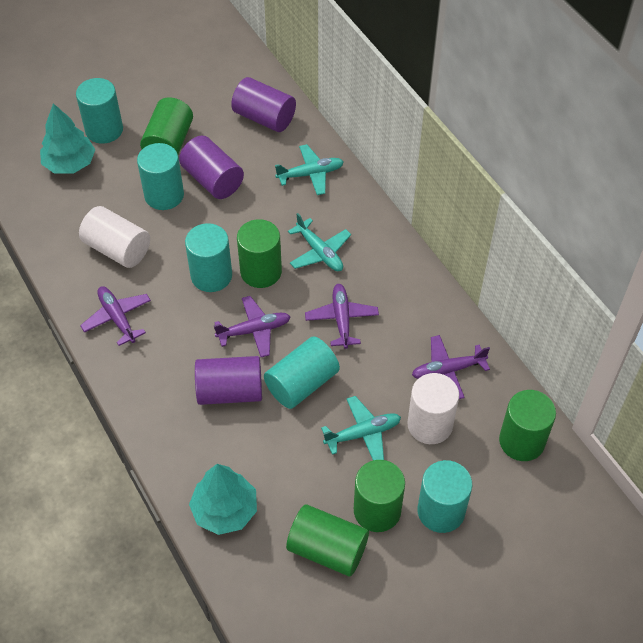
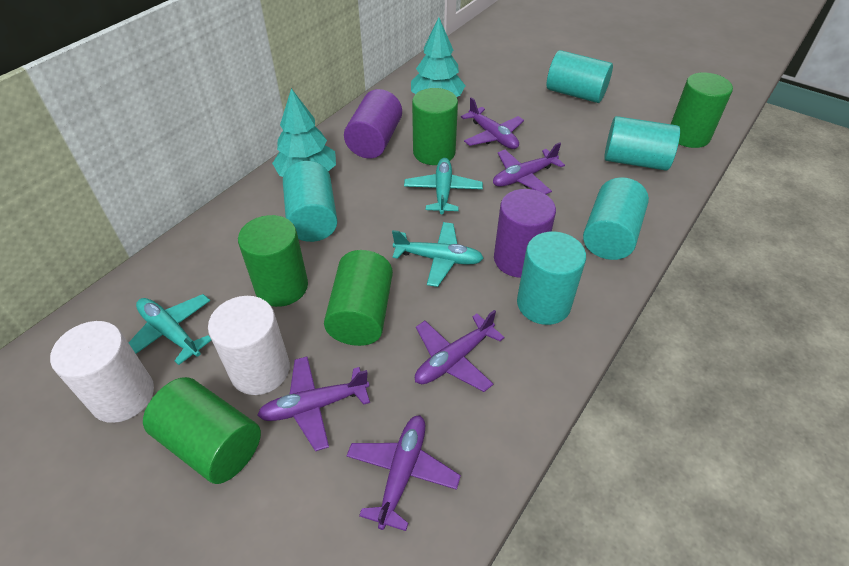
purple cylinder: [179,136,244,199] [195,356,262,405] [231,77,296,132] = 3 -> [344,89,402,159] [494,189,556,278] = 2
purple plane: [80,286,151,346] [214,296,291,357] [305,284,379,349] [412,335,490,399] = 4 -> [257,356,370,451] [346,415,461,531] [415,310,505,392] [461,97,524,149] [493,143,565,194] = 5

